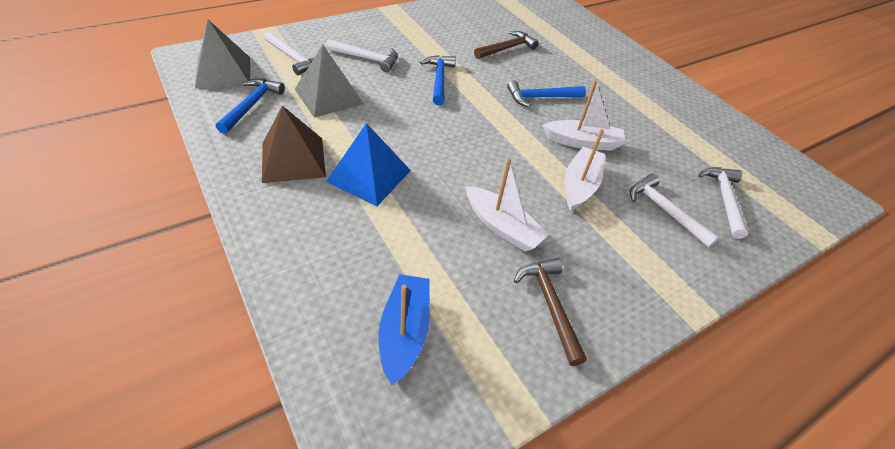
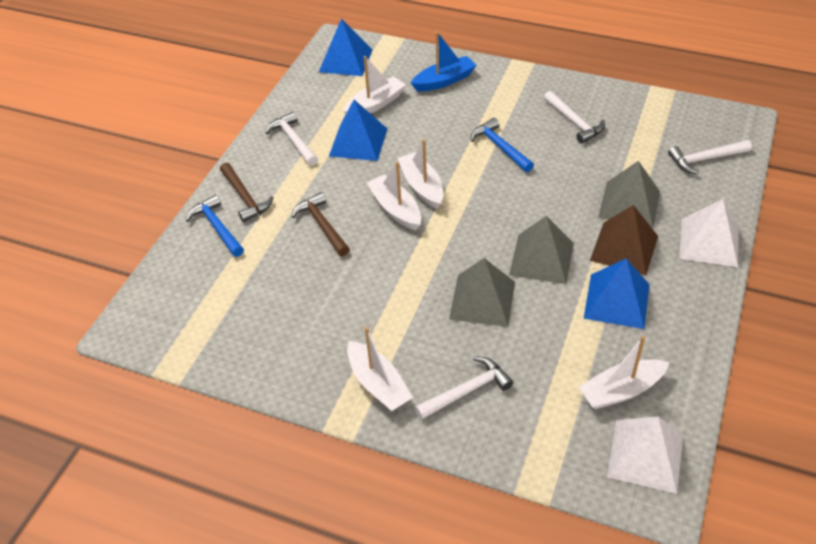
blue hammer: [216,78,285,134] [420,55,456,105] [507,80,586,107] = 3 -> [186,195,244,257] [471,118,534,172] = 2
blue pyramid: [326,123,411,206] = 1 -> [319,19,373,76] [329,100,387,161] [584,259,649,329] = 3
grey pyramid: [195,20,250,89] [295,45,364,118] = 2 -> [449,258,515,327] [509,216,573,284] [598,161,660,228] = 3
white boat: [466,158,550,251] [543,80,626,151] [565,129,605,211] = 3 -> [343,56,406,114] [347,327,413,411] [367,162,421,230] [398,139,443,209] [579,336,669,409] = 5
white pyramid: none = 0 -> [607,417,683,494] [679,199,739,267] = 2

